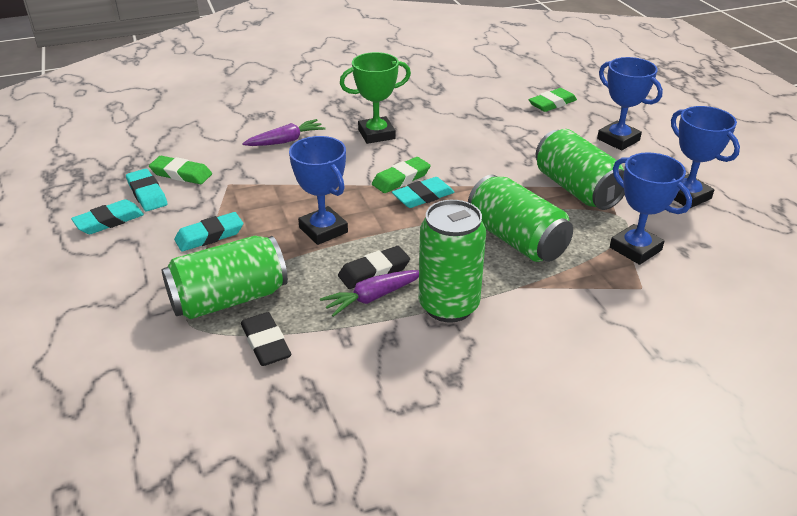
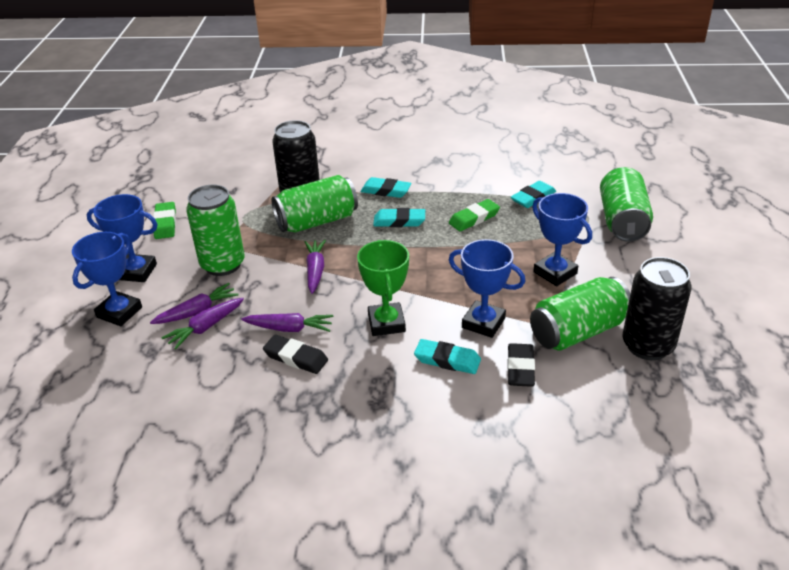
black can: none = 0 -> [272,120,320,192] [623,257,692,360] = 2
green eraser: [149,156,212,184] [372,157,431,193] [529,88,577,112] = 3 -> [153,202,176,239] [449,199,500,231] = 2
purple carrot: [242,119,326,146] [320,270,419,317] = 2 -> [150,283,239,324] [161,298,244,350] [241,313,333,332] [304,240,326,294] = 4

